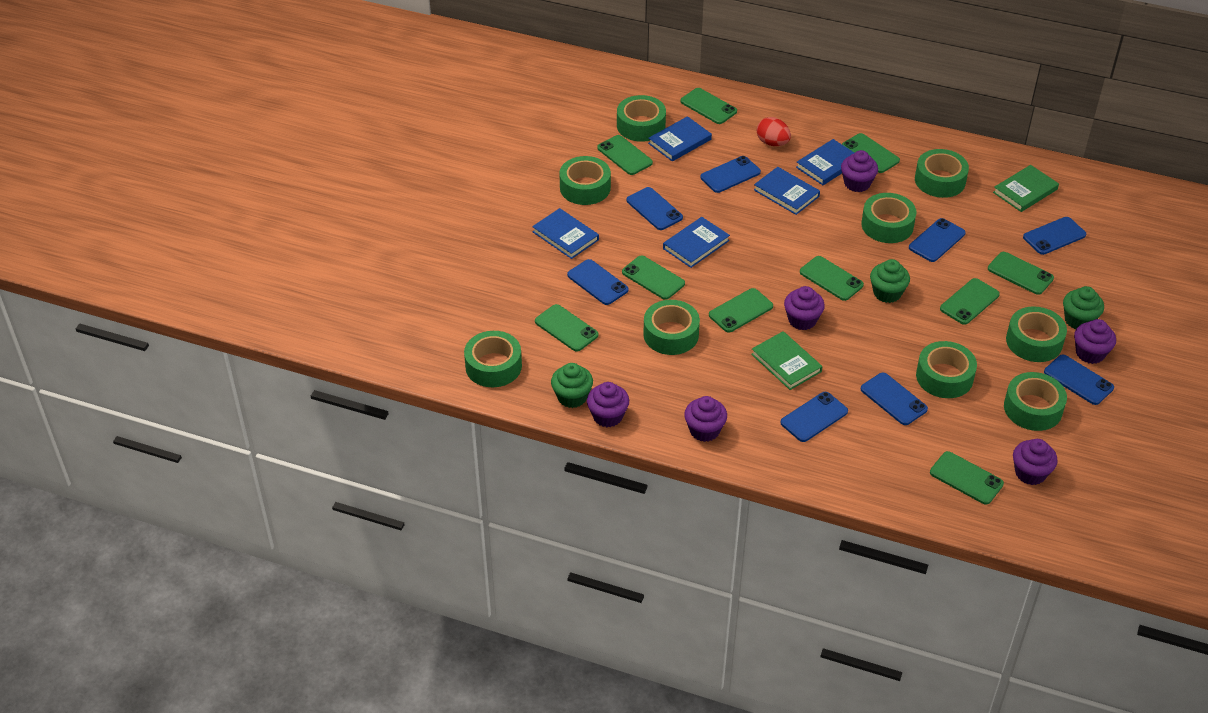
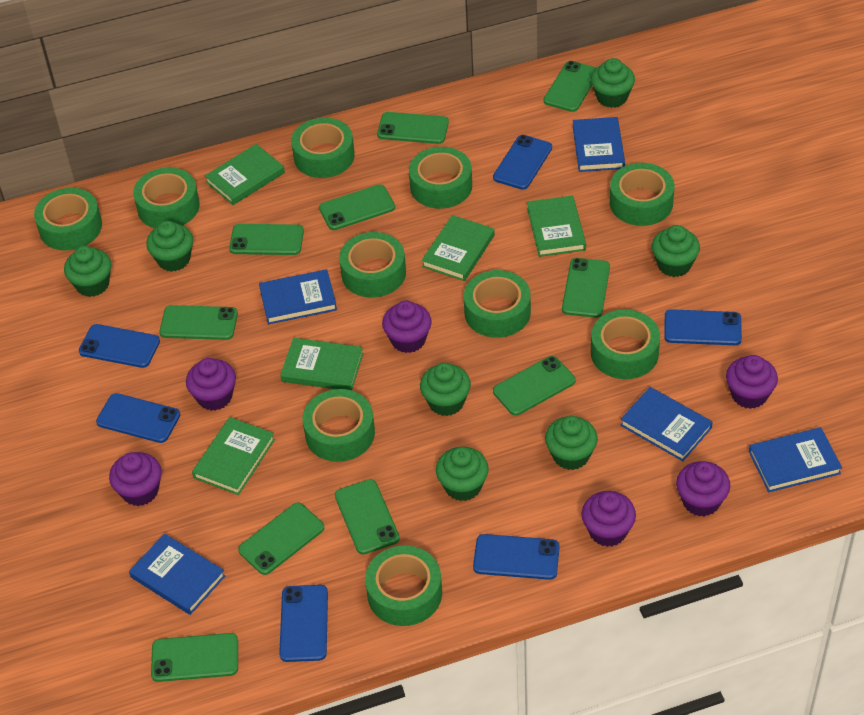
blue phone: [567,259,629,305] [626,187,683,230] [700,156,761,193] [781,392,848,442] [861,373,928,425] [909,218,966,262] [1023,217,1086,255] [1044,355,1114,405] = 8 -> [79,324,160,368] [96,393,180,443] [279,585,328,662] [473,534,560,580] [493,135,552,190] [664,309,742,345] = 6
green book: [751,331,822,390] [993,165,1059,212] = 2 -> [192,417,275,495] [205,144,285,205] [280,338,363,391] [422,215,495,281] [527,196,586,257] = 5
green cupcake: [551,363,593,408] [870,259,910,303] [1063,286,1104,329] = 3 -> [64,246,111,297] [146,221,193,272] [420,363,471,416] [436,447,489,501] [545,416,598,470] [591,58,635,108] [652,225,700,277] = 7
green tape: [464,331,522,387] [559,156,611,205] [617,95,666,142] [643,300,700,355] [861,193,917,243] [915,149,969,198] [916,341,977,398] [1004,372,1067,431] [1006,306,1067,362] = 9 -> [34,188,102,251] [133,167,200,228] [291,118,355,178] [303,389,375,462] [339,232,406,298] [365,546,442,626] [409,147,472,209] [464,270,531,338] [591,309,660,379] [610,163,674,226] = 10
red egg: [757,117,791,146] = 1 -> none = 0

